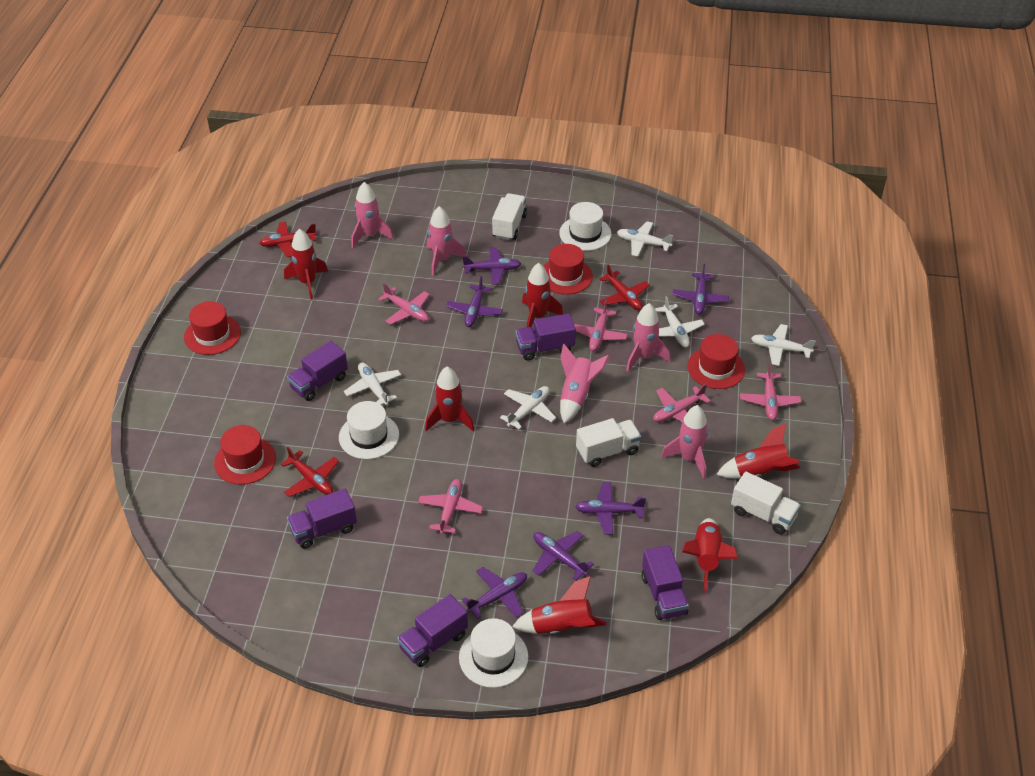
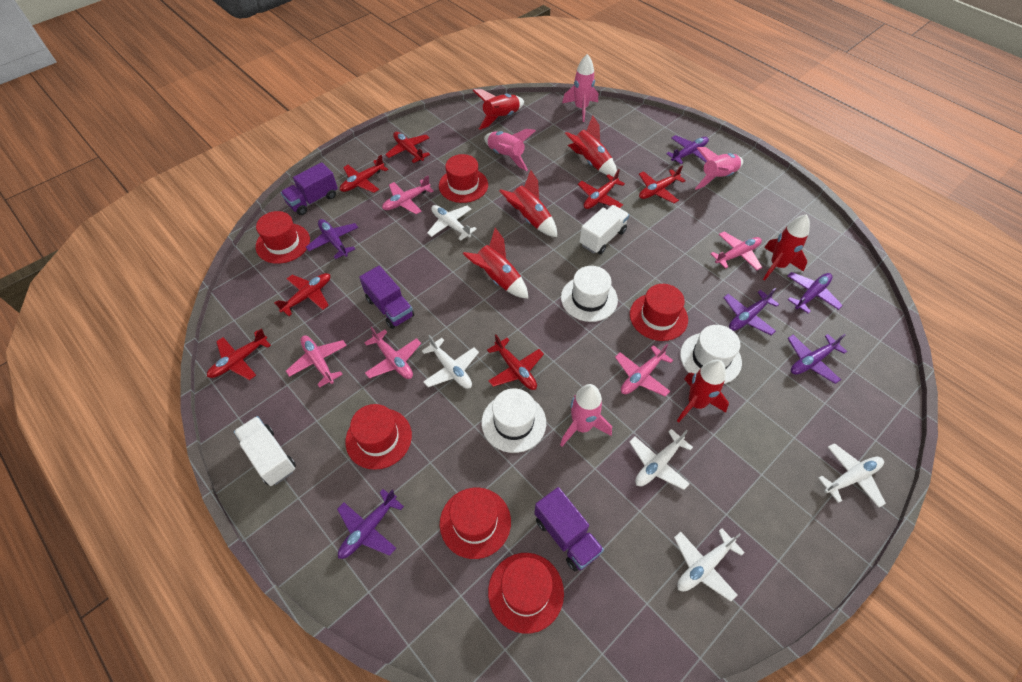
pink rocket: [351,182,393,248] [427,206,466,276] [560,344,609,423] [626,303,670,372] [661,405,708,479] = 5 -> [484,129,536,171] [560,384,612,447] [562,54,598,122] [695,147,743,190] = 4
purple truck: [287,341,348,401] [287,489,357,549] [397,594,468,667] [515,313,576,361] [642,545,689,620] = 5 -> [281,162,338,215] [359,266,414,329] [534,487,604,571] = 3
red hat: [184,301,241,355] [214,425,276,485] [543,244,593,295] [687,334,745,389] = 4 -> [256,211,310,264] [345,404,412,470] [439,154,488,203] [440,488,511,559] [488,553,564,634] [630,284,688,341] = 6
red plane: [259,222,317,257] [281,447,339,497] [599,264,650,310] = 3 -> [207,329,271,380] [274,273,330,316] [340,155,388,193] [385,132,430,163] [487,335,544,390] [578,169,625,209] [639,166,686,203] = 7
white truck: [492,193,527,240] [576,418,641,467] [731,471,801,534] = 3 -> [234,416,296,486] [579,205,629,254] = 2

